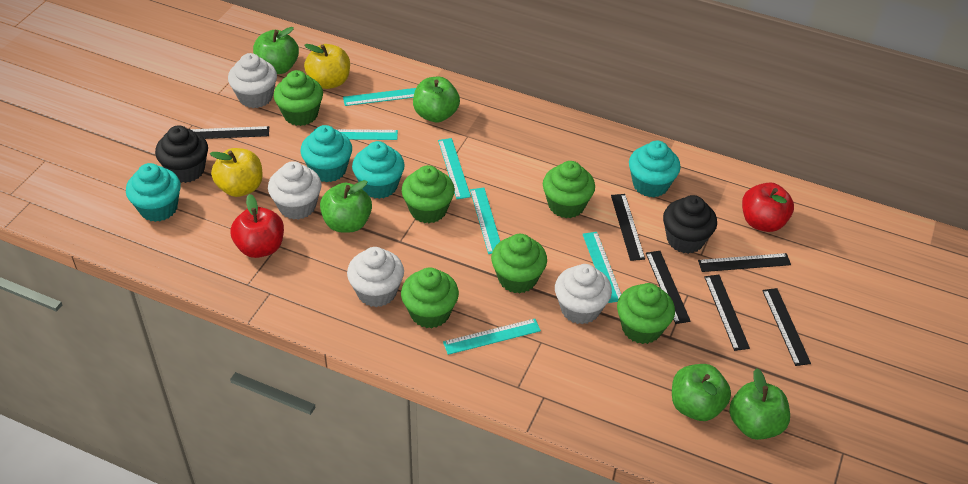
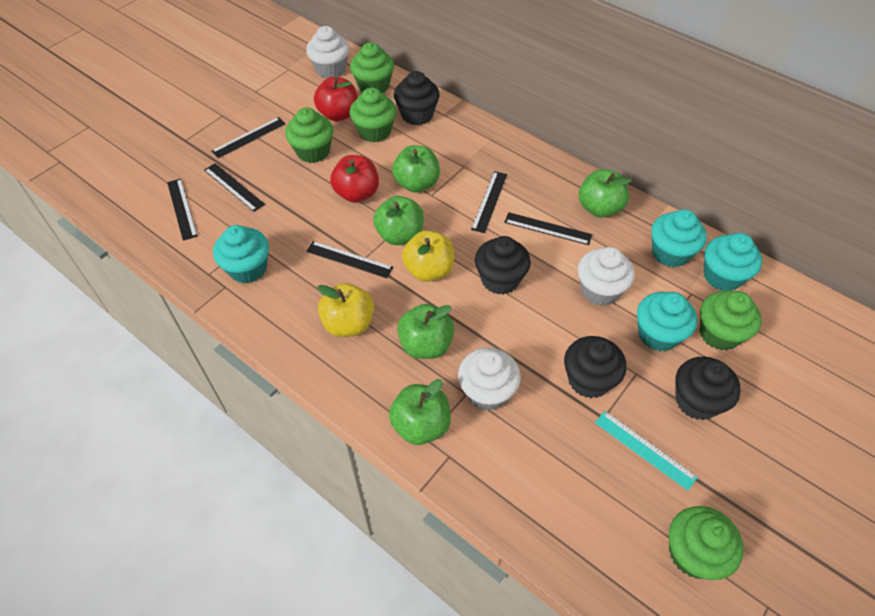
black cupcake: [155,125,208,183] [663,195,717,254] = 2 -> [394,71,440,125] [475,236,531,294] [564,336,626,398] [675,357,741,420] = 4
green cupcake: [274,70,323,126] [401,267,459,328] [402,165,455,223] [491,234,547,294] [543,161,595,218] [617,283,675,344] = 6 -> [285,107,333,163] [350,42,394,93] [350,87,396,142] [669,506,744,580] [699,291,762,351] = 5
turquoise ruler: [314,129,398,140] [343,88,416,106] [438,138,471,199] [443,319,541,355] [470,188,500,254] [582,232,622,303] = 6 -> [595,411,698,491] = 1
white cupcake: [228,53,277,108] [268,161,322,220] [347,247,404,307] [555,264,612,325] = 4 -> [306,26,350,78] [458,348,521,411] [578,247,635,306] = 3

